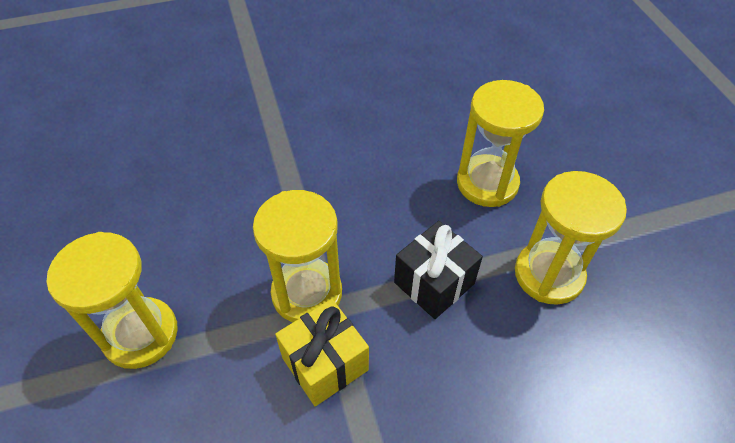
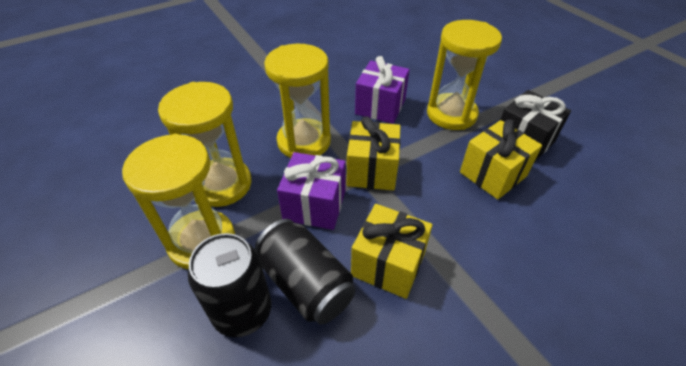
black can: none = 0 -> [188,233,271,337] [255,219,356,325] = 2
purple gift: none = 0 -> [277,152,346,230] [355,56,410,124] = 2
yellow gift: [275,299,369,406] = 1 -> [347,116,401,191] [351,204,433,299] [460,119,542,200] = 3

